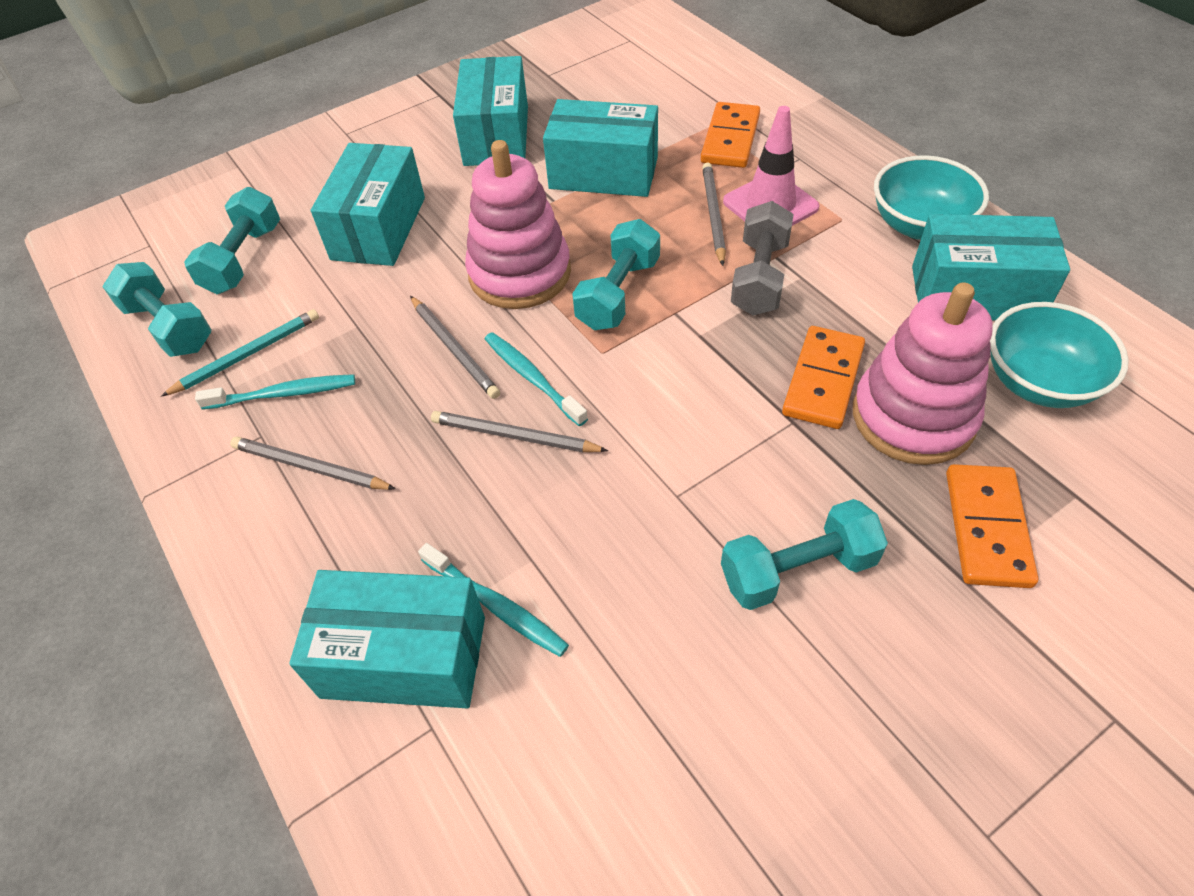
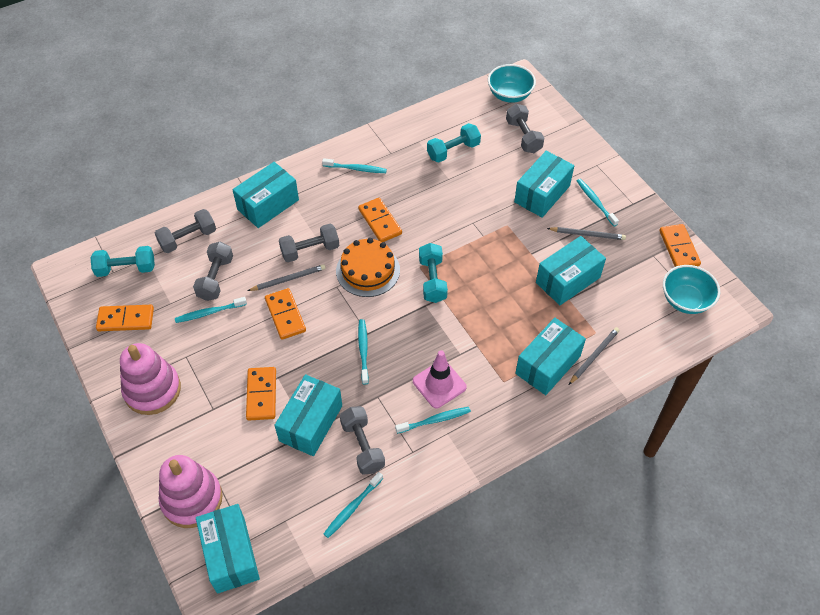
grey dumbbell: [731,201,794,315] = 1 -> [155,209,216,253] [193,242,233,301] [279,224,339,262] [340,406,385,475] [506,104,544,153] = 5
grey pencil: [230,437,396,490] [410,296,500,399] [431,411,608,452] [702,162,726,266] = 4 -> [248,264,325,291] [547,227,626,240] [569,327,620,385] = 3
orange cake: none = 0 -> [336,238,400,297] = 1
orange domino: [701,102,760,168] [782,326,865,429] [946,464,1038,588] = 3 -> [96,305,154,331] [246,367,276,421] [265,288,306,340] [358,198,402,242] [660,224,701,267] = 5
turquoise box: [289,570,485,708] [311,143,425,266] [453,56,528,166] [543,99,658,197] [912,214,1070,321] = 5 -> [196,504,260,594] [232,162,299,228] [275,374,342,456] [514,151,574,218] [515,318,586,395] [536,236,606,305] = 6
turquoise dumbbell: [102,262,212,357] [184,187,280,294] [572,219,660,330] [721,499,888,610] = 4 -> [90,246,155,277] [419,243,448,303] [427,123,481,162] = 3
turquoise pencil: [161,309,319,396] = 1 -> none = 0
turquoise toothbrush: [195,374,355,410] [418,543,569,657] [485,332,588,426] = 3 -> [175,297,247,323] [322,158,387,173] [324,472,383,538] [358,319,369,385] [395,407,471,434] [577,179,619,226] = 6

